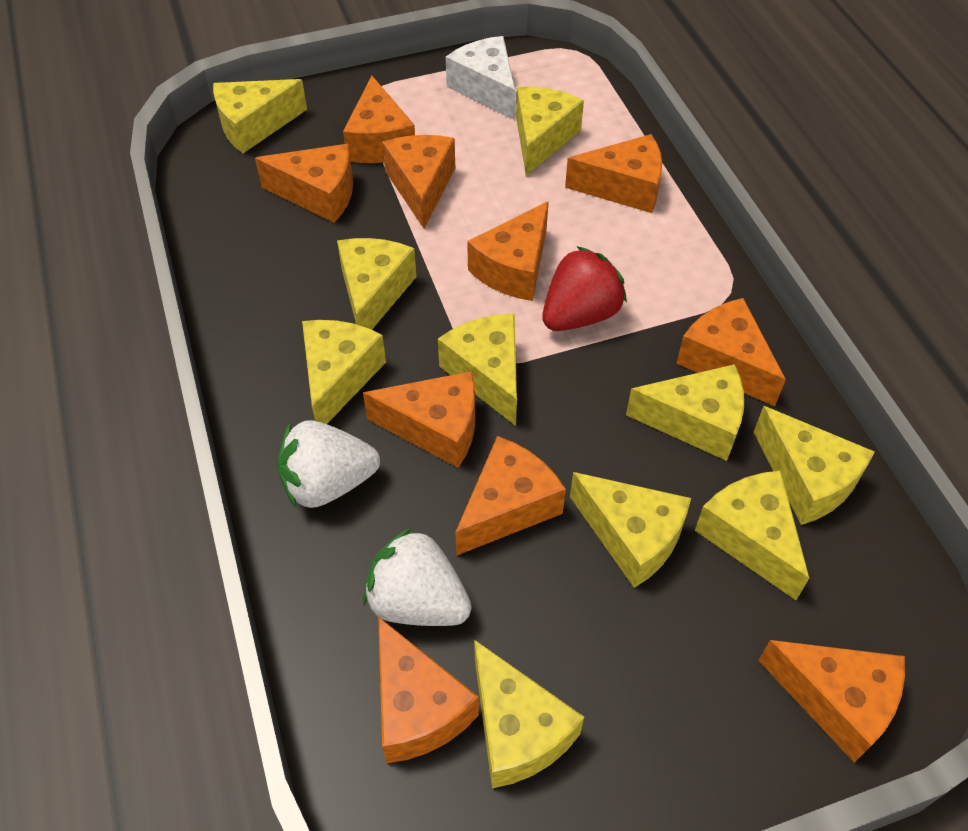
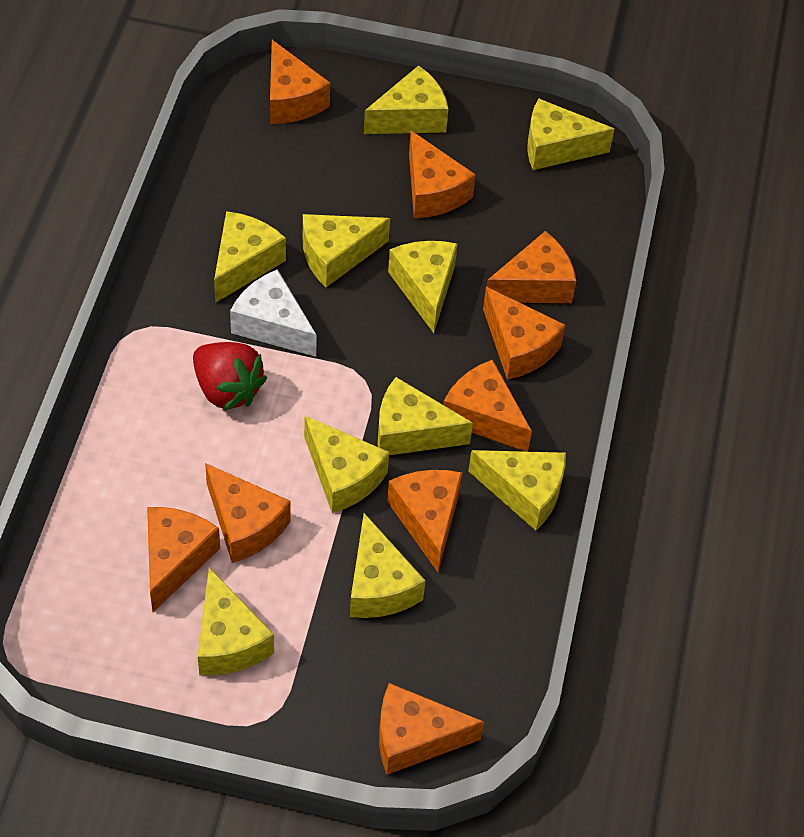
orange cheese: [255,144,353,223] [343,76,415,163] [363,371,475,468] [378,617,479,763] [382,135,455,228] [455,436,566,556] [467,201,549,301] [565,134,662,213] [676,298,786,406] [758,640,905,763] = 10 -> [147,507,220,612] [205,463,291,563] [270,40,330,124] [379,683,484,775] [387,470,462,572] [409,131,476,218] [443,359,532,452] [483,287,565,380] [487,231,576,303] = 9
white strawberry: [277,420,380,508] [363,527,472,626] = 2 -> none = 0

